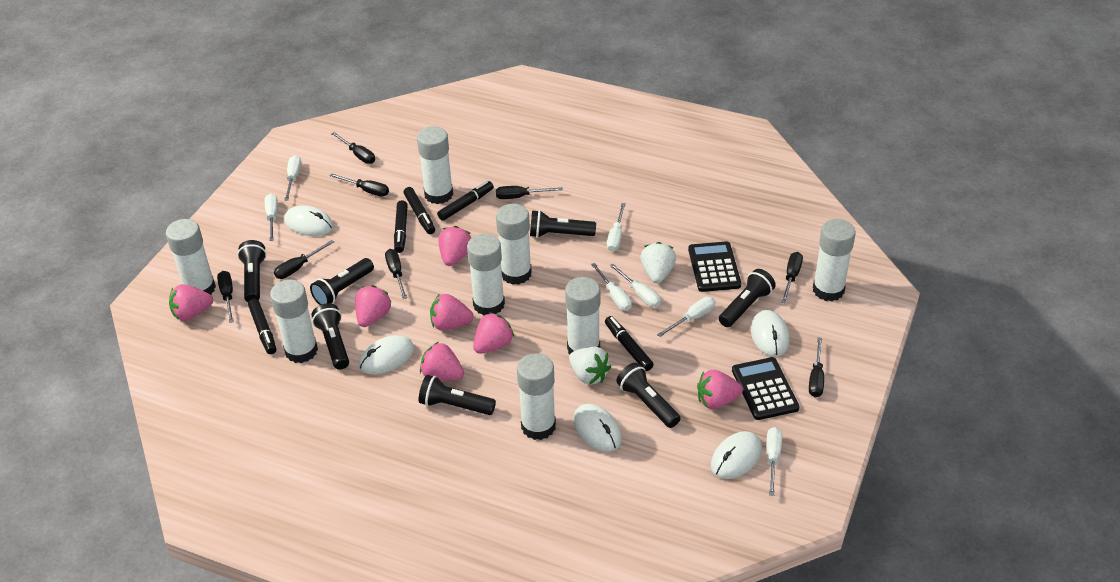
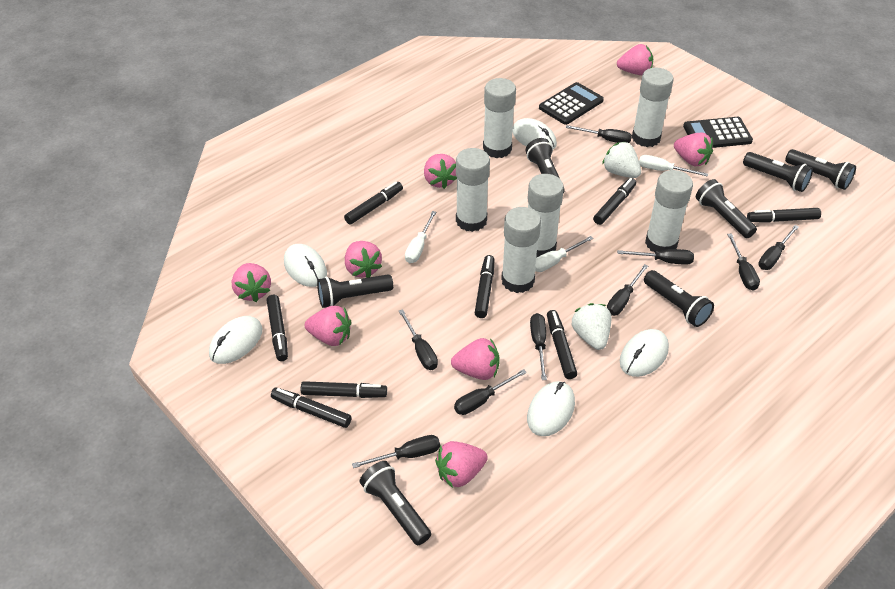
black marker: [248,298,276,354] [394,200,408,253] [403,187,435,234] [437,181,494,221] [605,316,654,371] = 5 -> [267,295,288,361] [271,387,352,428] [301,381,387,398] [344,182,403,224] [475,255,494,318] [547,310,577,379] [593,178,636,225] [747,208,821,223] = 8
black screwdriver: [217,271,234,323] [274,240,334,279] [329,173,389,197] [331,132,375,164] [385,249,407,299] [496,186,563,199] [781,252,803,304] [809,337,824,397] = 8 -> [352,435,440,468] [399,309,438,370] [454,369,527,415] [530,313,547,380] [566,125,632,143] [607,264,648,316] [617,249,694,265] [727,233,760,291] [758,225,799,270] = 9
pink strawberry: [169,284,213,321] [355,285,392,327] [420,342,464,381] [430,294,474,330] [438,226,471,266] [473,312,514,354] [697,370,743,409] = 7 -> [232,263,271,302] [305,306,351,346] [345,241,382,278] [424,154,457,189] [435,441,488,488] [451,338,500,380] [617,44,653,75] [674,133,713,166] = 8
white glue stick: [166,219,216,295] [270,280,318,363] [417,126,453,204] [467,234,505,316] [496,204,532,285] [517,353,556,440] [565,277,600,354] [813,219,856,301] = 8 -> [456,148,490,232] [483,78,516,158] [501,207,541,293] [527,174,564,258] [632,68,674,147] [645,170,693,252] = 6
white screwdriver: [265,193,278,241] [284,155,301,201] [591,263,632,311] [607,203,626,252] [610,264,661,307] [657,297,715,337] [766,427,782,496] = 7 -> [405,211,436,263] [535,236,594,272] [639,155,708,177] = 3

